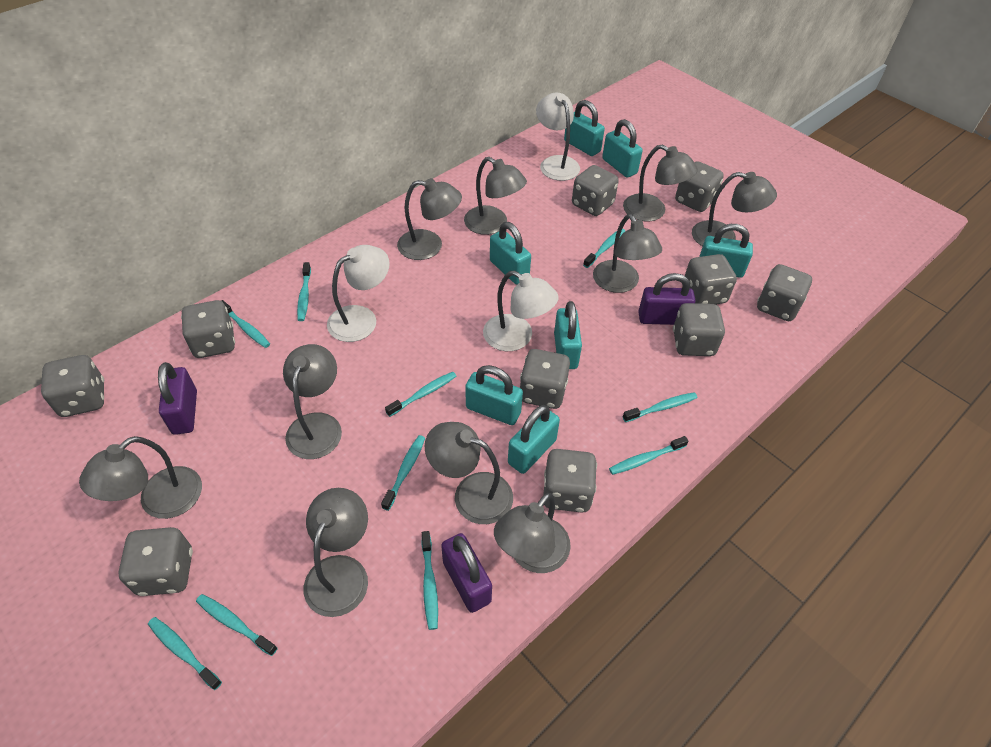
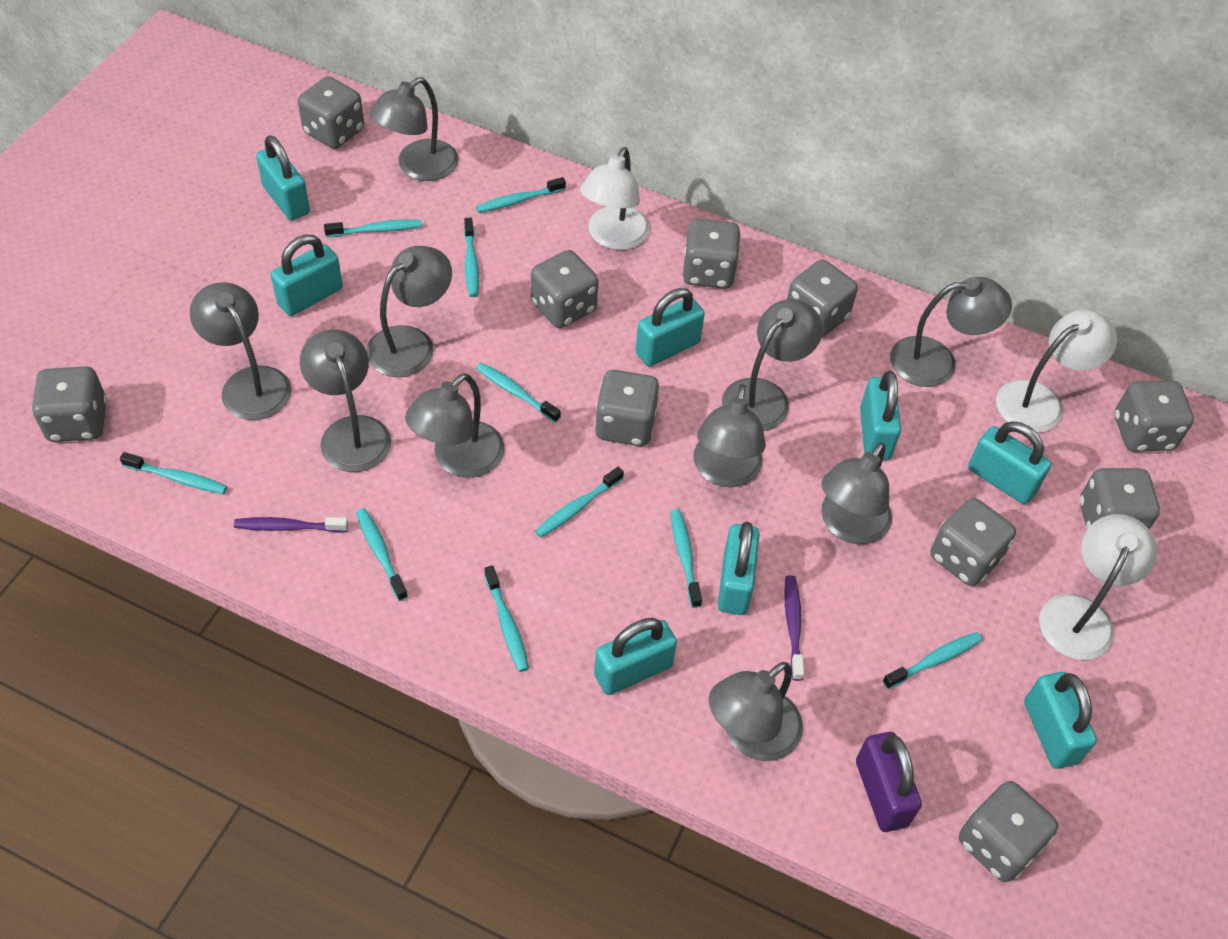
purple padlock: [158,362,197,435] [441,533,492,613] [638,273,695,325] = 3 -> [856,732,922,832] = 1
purple toothbrush: none = 0 -> [234,517,348,532] [784,575,804,681] = 2
turquoise padlock: [465,365,523,425] [490,222,531,285] [508,405,560,474] [554,301,582,369] [564,100,605,156] [602,119,643,178] [699,224,753,278] = 7 -> [256,135,310,220] [271,235,343,316] [594,618,677,695] [636,288,705,367] [718,522,760,615] [860,371,901,460] [968,421,1051,504] [1024,672,1097,769] = 8

